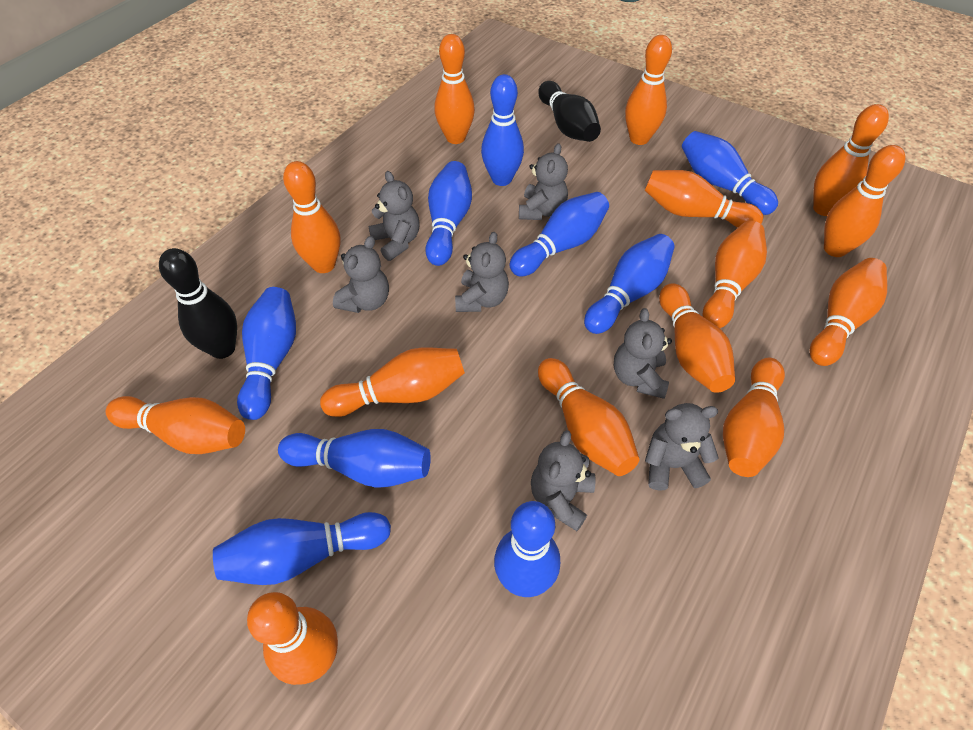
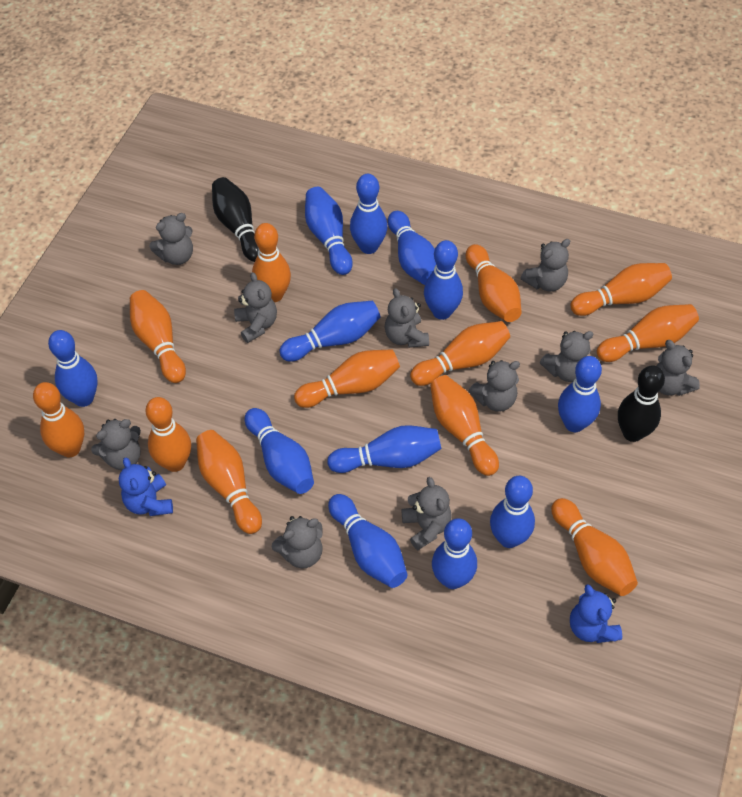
blue bowling pin: [213,512,391,585] [237,287,296,420] [278,429,431,488] [425,161,472,266] [481,74,524,186] [494,501,560,597] [510,192,609,277] [584,234,675,334] [682,131,778,215] = 9 -> [48,330,98,407] [245,408,314,494] [280,301,381,361] [305,187,353,275] [327,425,441,473] [328,494,407,588] [350,174,387,254] [388,211,436,285] [424,240,463,320] [432,518,477,589] [490,476,535,548] [558,356,602,432] = 12
blue teddy bear: none = 0 -> [119,458,173,516] [570,584,622,643] = 2
grey teddy bear: [333,236,389,313] [368,171,420,261] [455,232,509,312] [519,143,568,220] [531,430,595,531] [614,308,672,399] [645,403,719,491] = 7 -> [91,419,141,470] [149,213,193,265] [234,272,277,343] [272,516,323,568] [385,288,429,348] [402,477,451,550] [469,360,520,412] [521,239,570,292] [540,331,594,382] [656,340,700,396] = 10
orange bowling pin: [106,396,245,454] [247,592,338,685] [283,161,341,273] [320,348,465,417] [434,34,475,144] [538,358,640,476] [625,35,672,145] [645,170,763,228] [659,283,735,393] [703,221,767,328] [723,358,785,477] [810,258,887,366] [813,104,889,216] [824,145,905,257] = 14 -> [33,382,84,457] [130,290,186,383] [145,397,191,472] [196,430,262,534] [252,223,291,302] [294,349,400,408] [410,321,510,386] [430,375,499,476] [466,244,522,322] [551,498,638,596] [570,263,672,316] [597,304,699,362] = 12

